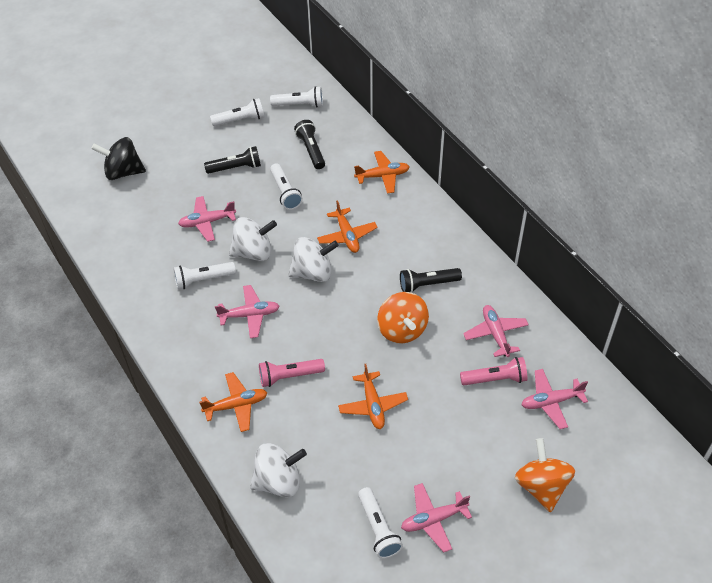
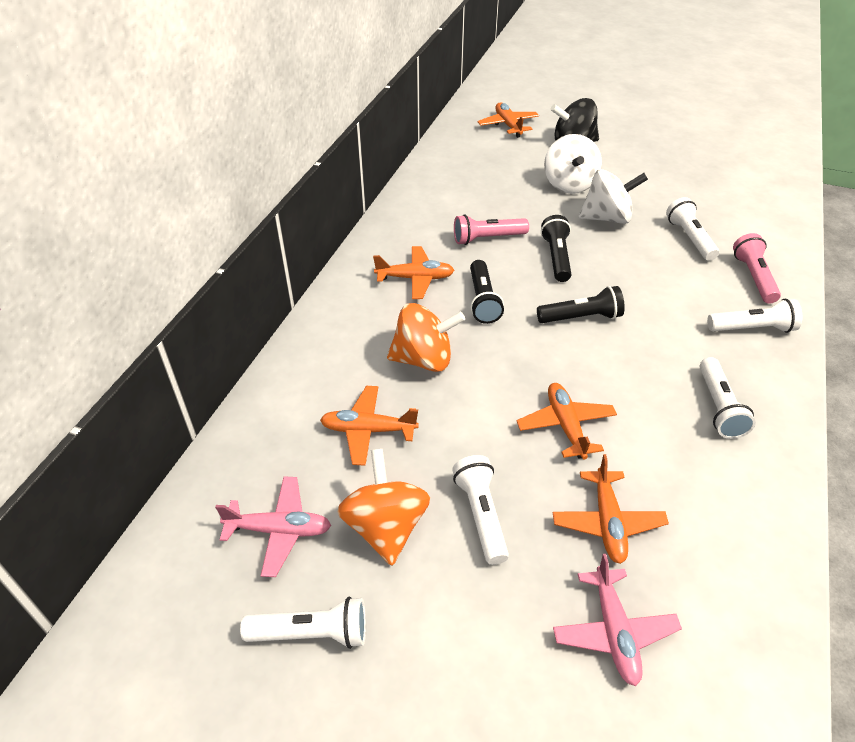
orange plane: [199,372,267,432] [317,200,378,253] [338,364,408,429] [354,151,410,194] = 4 -> [320,386,419,466] [373,246,454,299] [478,102,539,138] [517,383,617,459] [553,454,669,564] = 5
pink plane: [178,196,236,242] [215,285,280,338] [401,483,472,553] [463,305,529,357] [521,369,588,429] = 5 -> [215,477,331,577] [553,554,682,686] = 2
white spinning top: [229,217,277,261] [250,443,307,497] [288,237,339,282] = 3 -> [544,134,602,194] [578,169,648,224] = 2

